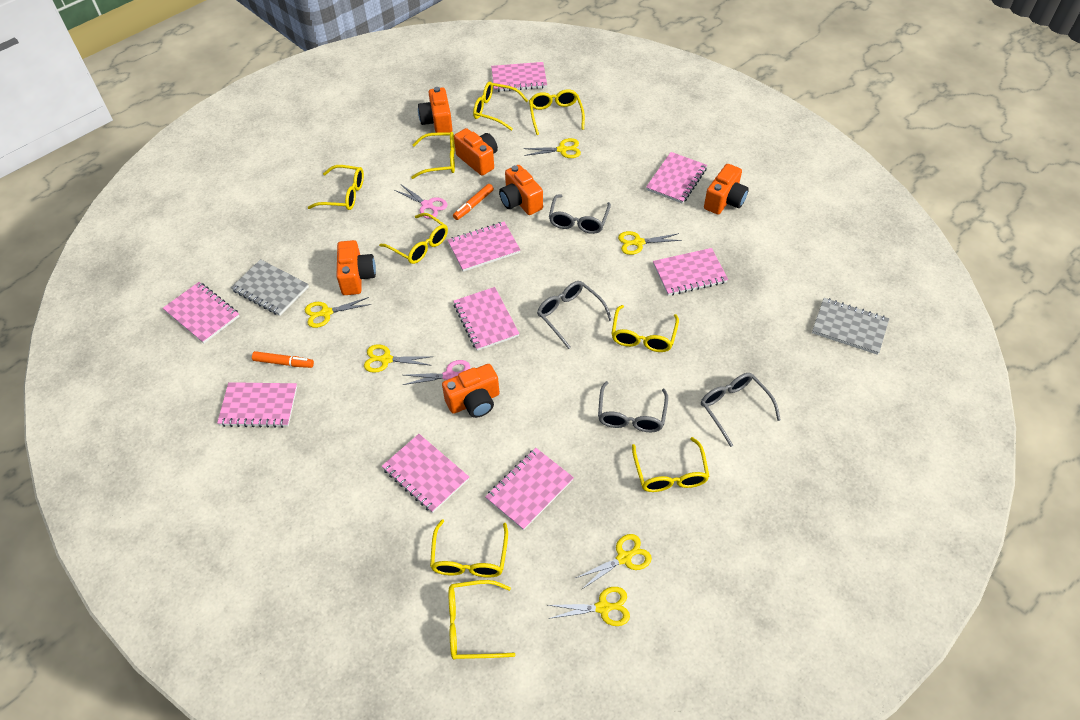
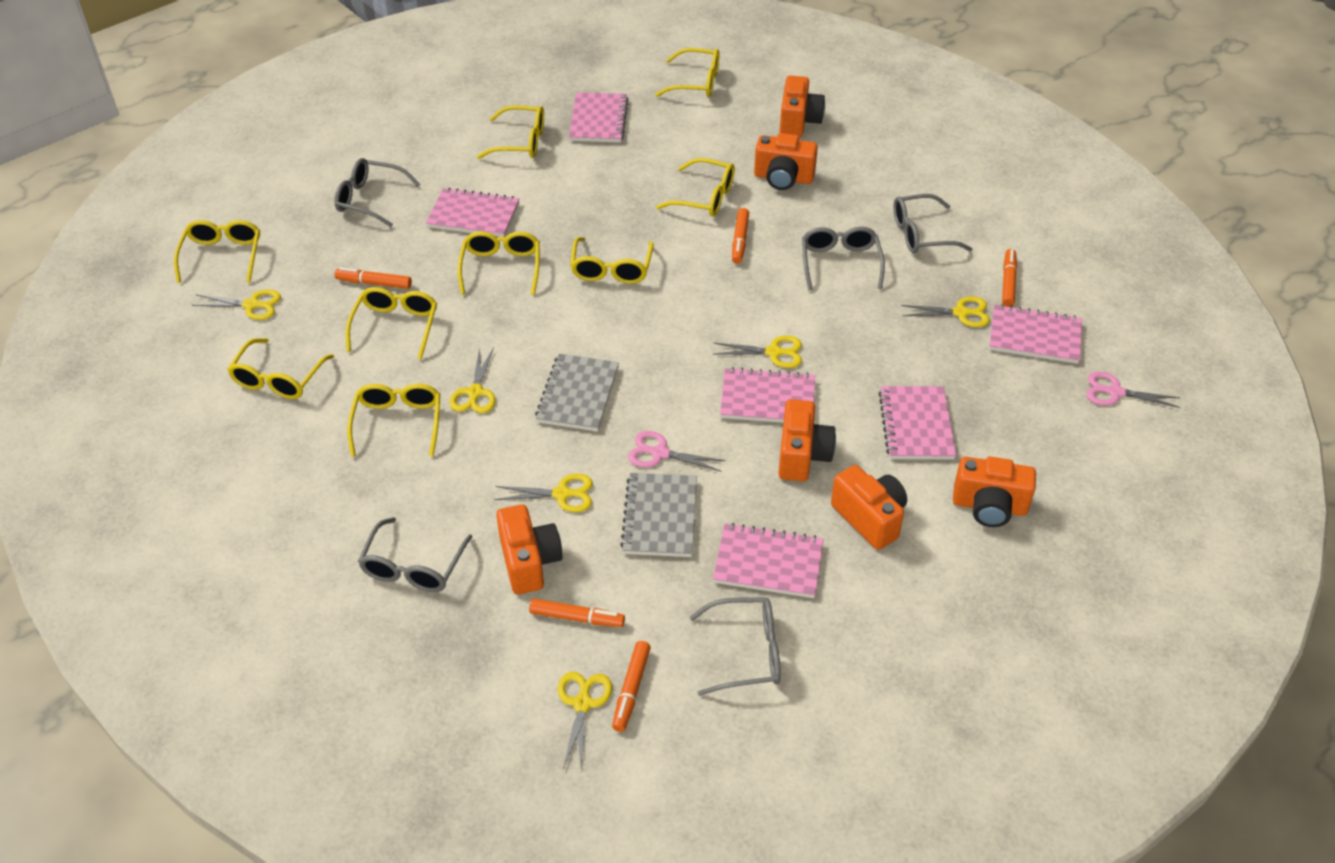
grey glasses: [537,281,612,349] [549,194,611,234] [598,381,668,432] [701,373,781,447] = 4 -> [334,158,420,227] [358,517,472,592] [690,597,781,696] [802,226,885,291] [893,194,972,253] = 5
orange marker: [252,351,314,368] [453,184,494,220] = 2 -> [335,267,412,289] [529,599,625,627] [612,641,651,732] [732,208,749,264] [1002,249,1017,307] = 5
pink notebook: [163,282,240,343] [217,382,297,428] [382,434,469,513] [448,222,520,272] [453,287,519,351] [485,448,574,530] [491,62,547,92] [646,152,707,204] [653,248,728,296] = 9 -> [426,188,519,237] [569,92,629,143] [713,523,824,598] [720,367,815,423] [878,386,956,459] [989,304,1082,364] = 6

